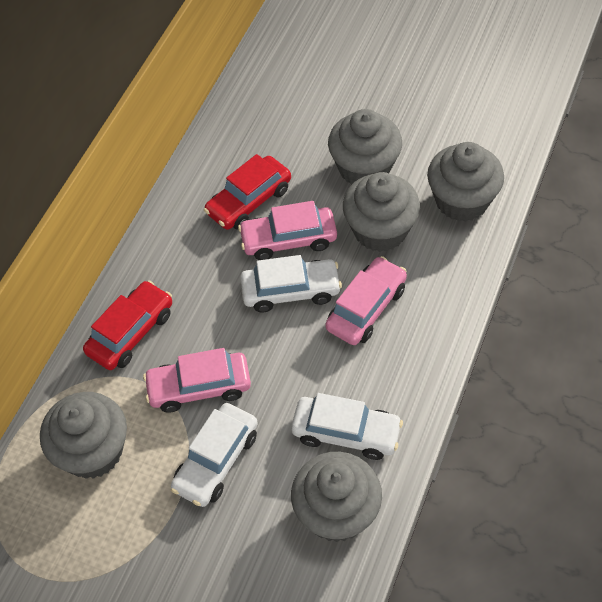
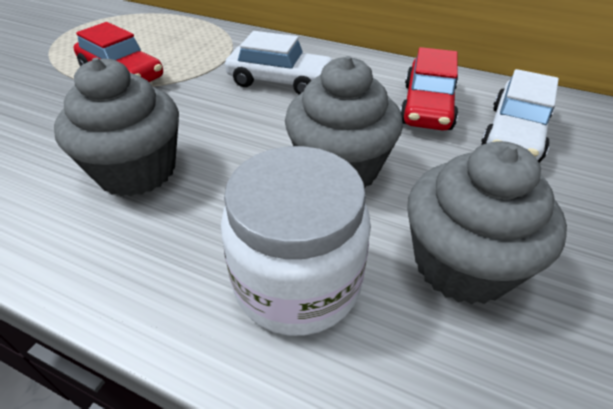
grey cupcake: [40,392,127,479] [291,452,382,542] [328,109,402,185] [343,172,420,252] [427,142,504,222] = 5 -> [54,57,179,196] [285,56,403,188] [407,141,567,305] = 3
pink car: [143,348,251,413] [238,201,337,260] [325,256,407,345] = 3 -> none = 0
white car: [171,403,258,507] [240,255,342,313] [291,393,403,460] = 3 -> [225,31,332,95] [481,69,559,163] = 2
white jar: none = 0 -> [221,146,371,336] = 1

